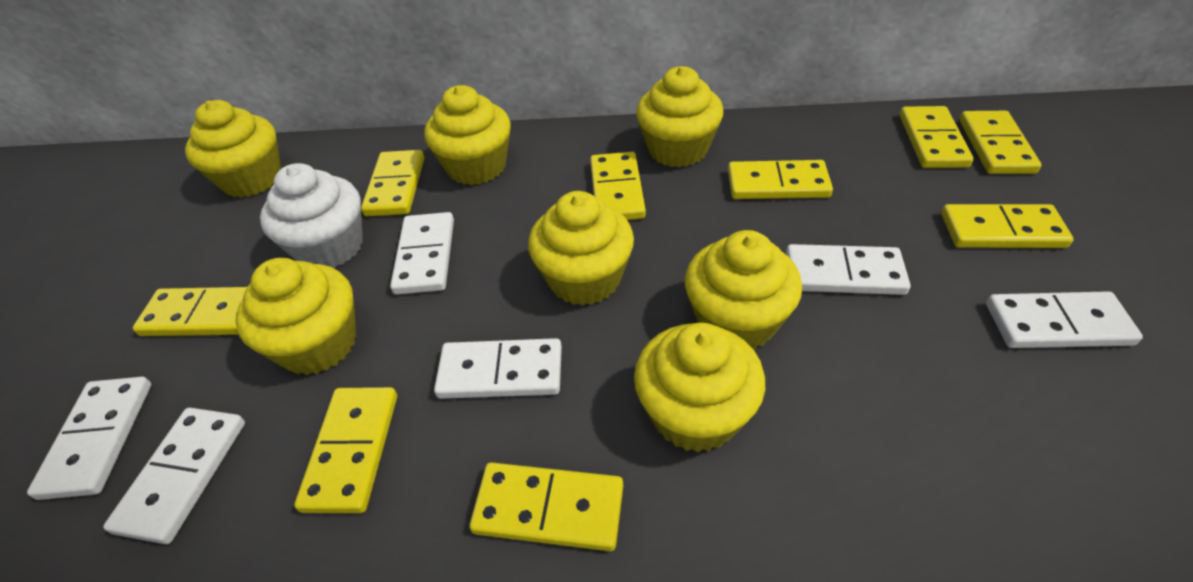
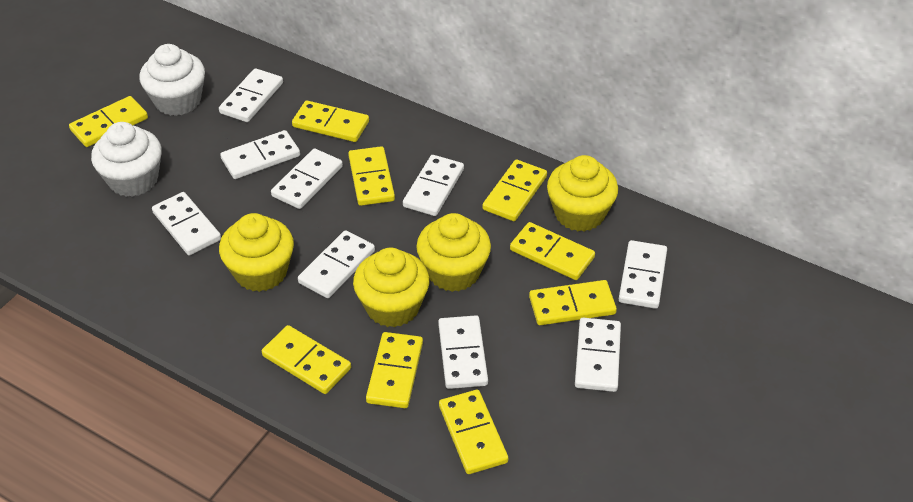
white cupcake: [260,163,363,268] = 1 -> [91,122,162,197] [139,44,205,116] = 2
white domino: [27,377,152,500] [103,408,245,544] [390,212,454,295] [434,338,562,399] [786,244,911,295] [986,291,1143,348] = 6 -> [152,192,221,255] [219,68,283,122] [220,130,300,179] [271,148,343,209] [298,230,375,298] [403,155,464,216] [438,315,488,389] [575,318,621,392] [619,240,667,309] = 9
yellow cupcake: [185,100,281,198] [235,258,356,375] [424,85,511,185] [528,191,634,306] [634,323,765,452] [636,66,724,167] [685,230,802,350] = 7 -> [219,213,294,292] [353,248,429,327] [416,213,491,292] [547,155,618,232] = 4

